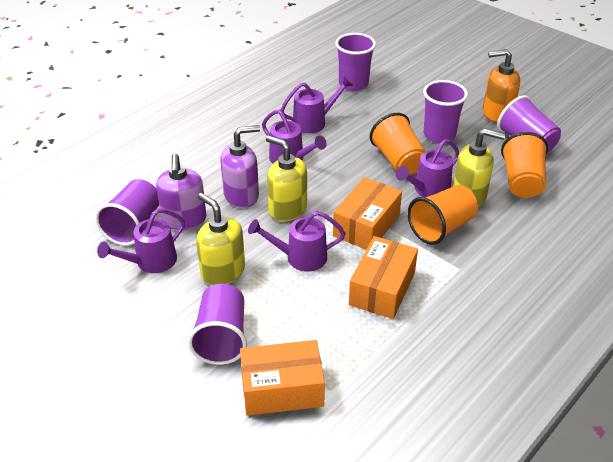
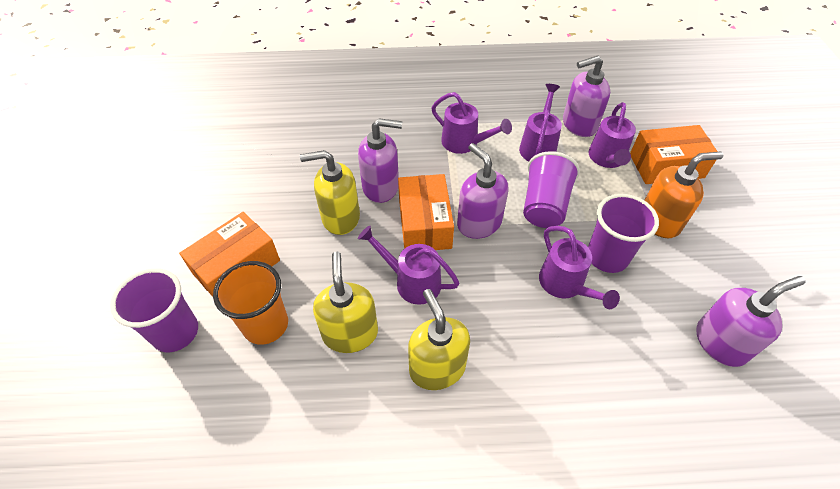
orange cup: [370,113,426,175] [408,185,478,245] [501,132,548,198] = 3 -> [213,261,288,345] = 1
purple cup: [95,179,159,246] [188,284,247,365] [335,33,376,91] [423,80,468,143] [497,95,561,153] = 5 -> [110,268,198,352] [523,151,580,228] [588,194,659,273] = 3
purple soap dispenser: [156,154,206,230] [220,125,260,208] = 2 -> [358,118,402,203] [457,143,508,239] [563,55,610,137] [697,276,806,367] = 4

